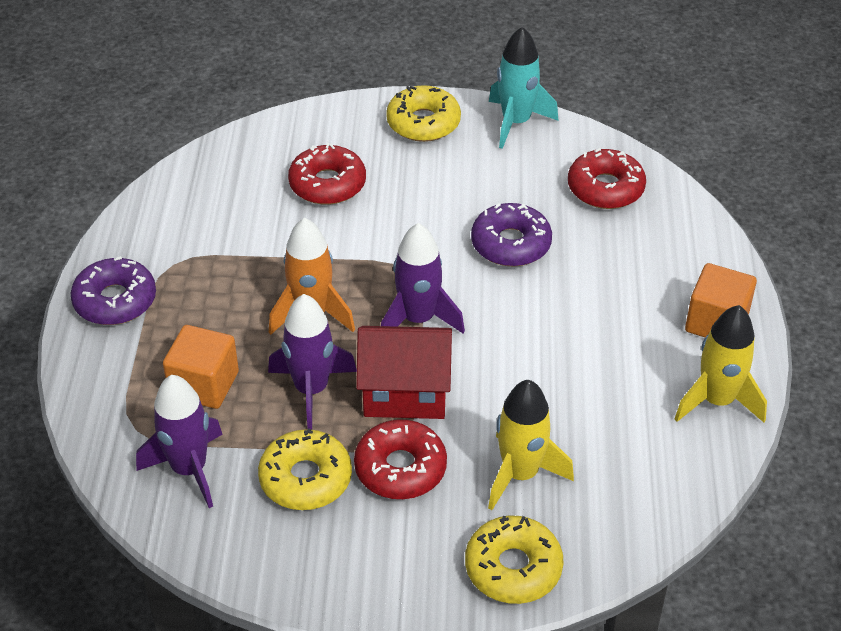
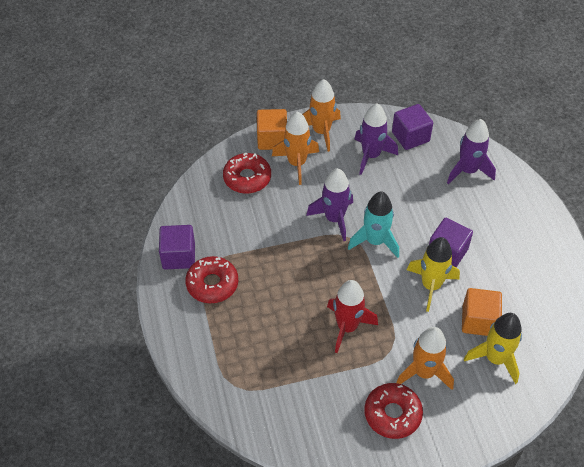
orange rocket: [269,218,355,335] = 1 -> [272,111,319,185] [302,79,341,152] [396,327,454,390] = 3
purple cube: none = 0 -> [159,225,195,270] [392,104,433,150] [429,218,473,267] = 3
purple donut: [70,256,156,325] [471,203,552,267] = 2 -> none = 0
red house: [356,326,452,419] = 1 -> none = 0
red rocket: none = 0 -> [327,280,378,353] = 1
yellow donut: [258,429,352,510] [386,85,461,142] [465,516,564,604] = 3 -> none = 0

